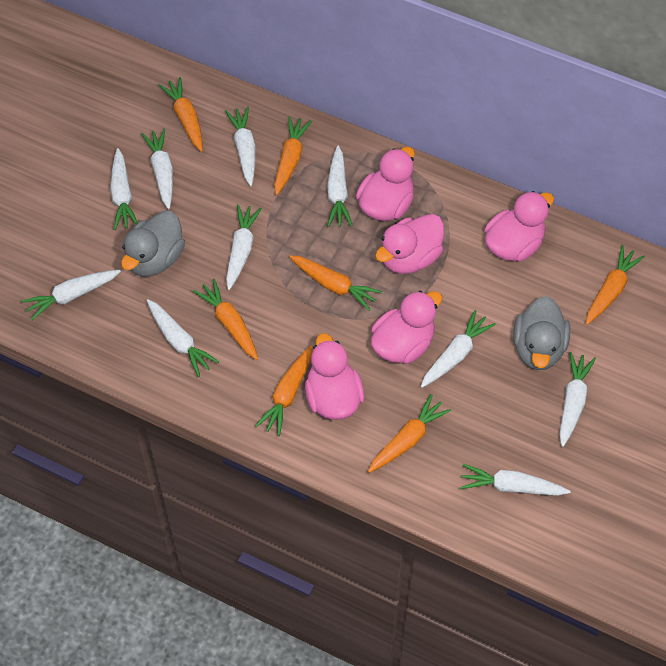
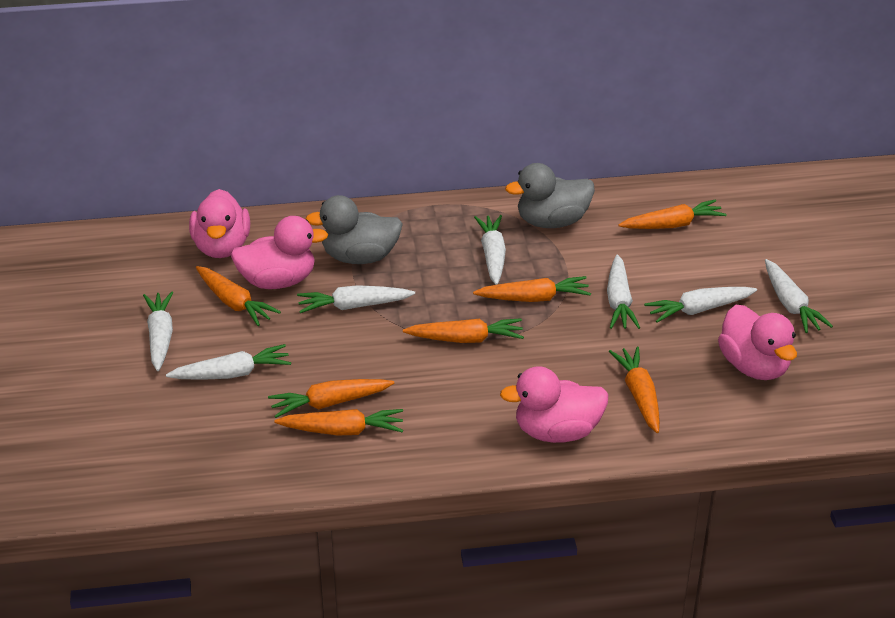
pink duck: [305,333,364,420] [356,147,415,221] [371,291,442,364] [375,214,444,274] [485,191,554,262] = 5 -> [189,189,250,258] [231,216,328,289] [500,366,609,443] [718,305,797,380] = 4
white carrot: [21,270,121,321] [110,148,138,230] [141,129,173,209] [147,299,219,377] [225,107,255,186] [226,204,262,290] [327,146,353,227] [421,310,496,388] [460,464,571,496] [560,352,596,447] = 10 -> [143,291,173,371] [166,344,291,380] [297,285,415,313] [474,215,506,285] [607,254,640,329] [644,287,757,323] [765,259,833,333] = 7

